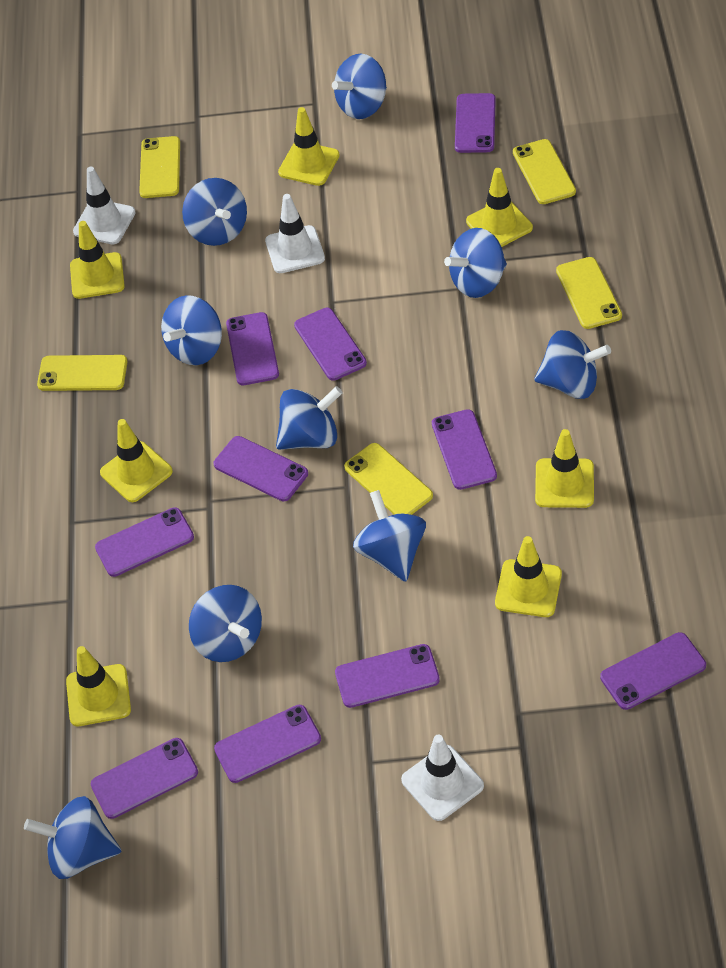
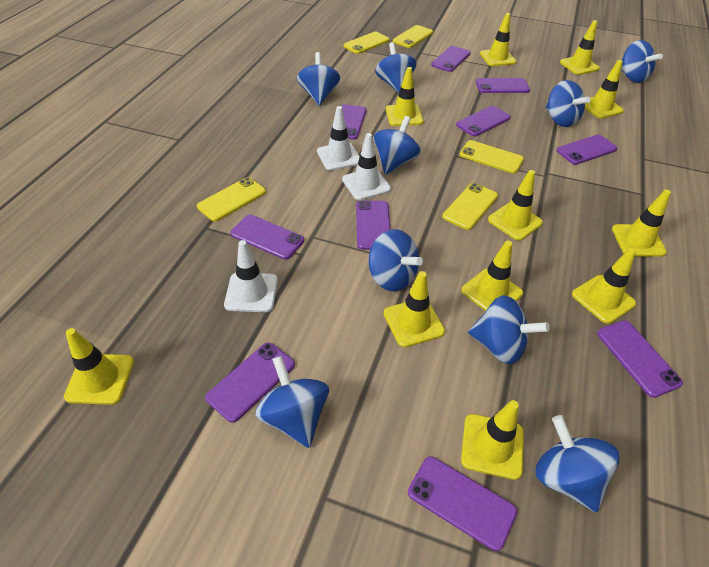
yellow traffic cone: [66,646,131,726] [70,221,125,299] [100,419,173,502] [278,107,340,186] [466,168,533,247] [495,536,562,617] [535,429,594,508] = 7 -> [64,328,134,405] [383,271,445,347] [386,67,424,126] [461,240,523,311] [461,400,524,480] [480,13,516,66] [488,170,543,241] [560,20,600,75] [572,248,636,324] [585,60,624,119] [612,190,671,257] = 11

